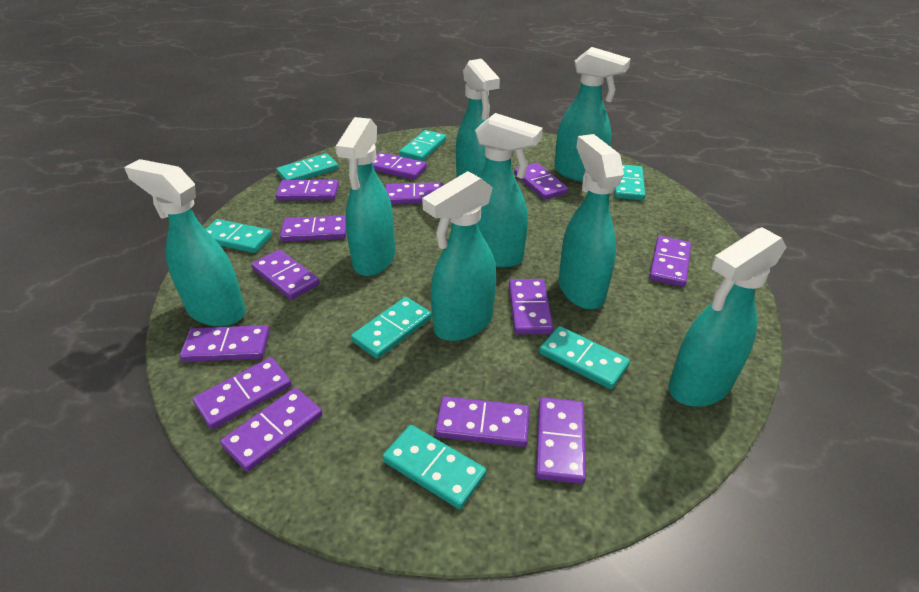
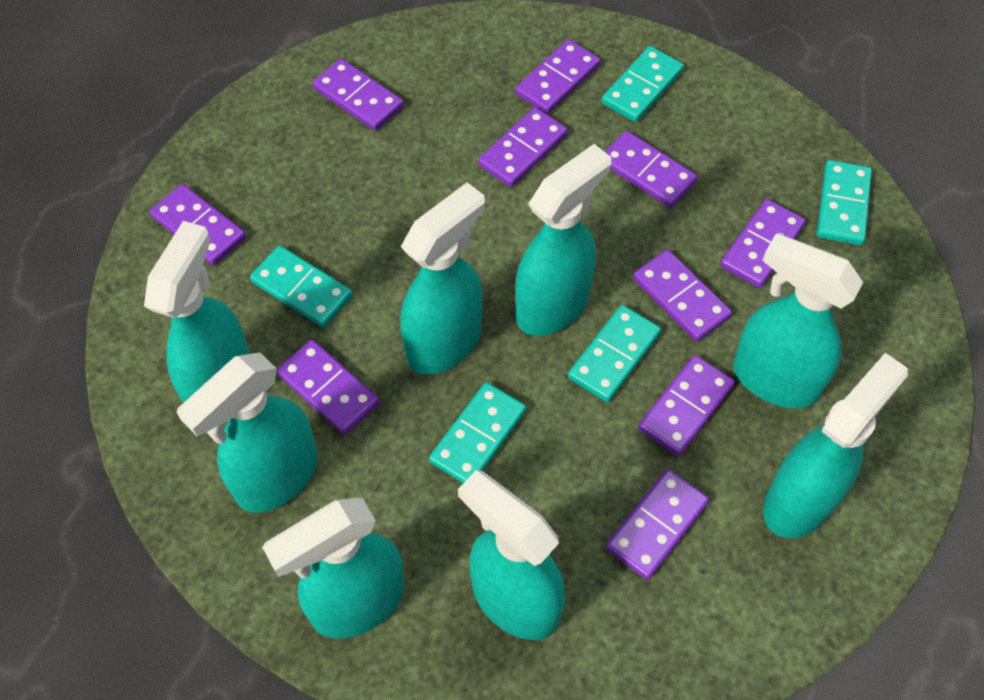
purple domino: [180,325,270,362] [193,357,292,430] [220,388,323,472] [251,249,320,300] [276,180,339,200] [280,215,346,242] [372,152,427,180] [385,182,443,204] [435,396,530,447] [509,279,553,334] [514,163,568,200] [536,397,586,484] [649,236,691,287] = 13 -> [150,184,246,265] [277,340,380,435] [313,59,404,131] [478,107,568,187] [515,39,601,114] [604,131,698,208] [606,469,709,580] [633,250,732,341] [638,355,735,456] [720,199,806,288] = 10
turquoise domino: [205,219,272,253] [277,153,338,180] [351,297,432,359] [383,425,487,509] [399,130,446,161] [539,326,630,389] [614,165,645,200] = 7 -> [250,246,353,328] [429,382,526,483] [568,305,661,402] [602,46,684,122] [817,160,872,245] = 5

